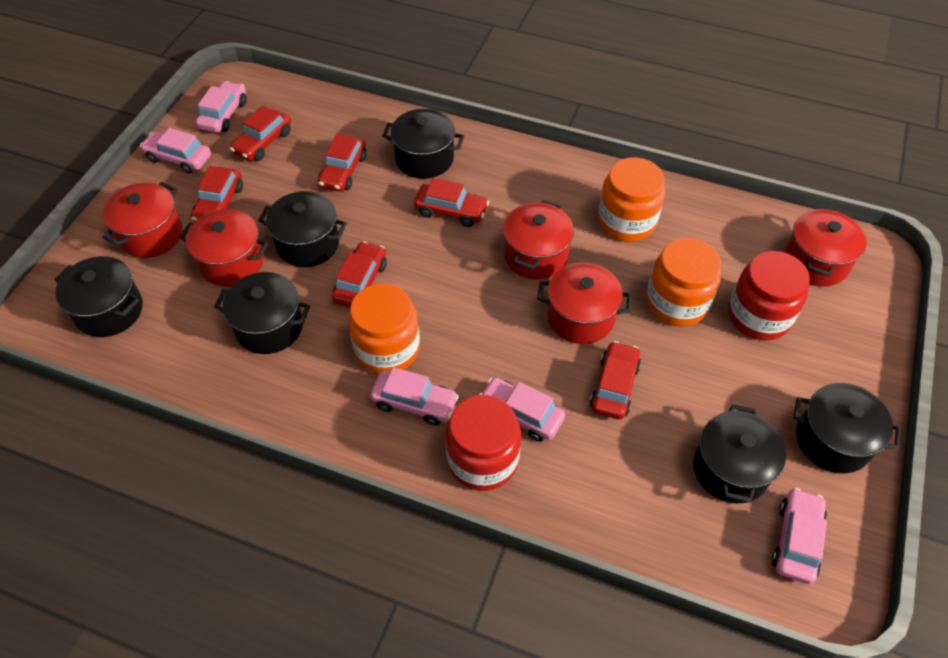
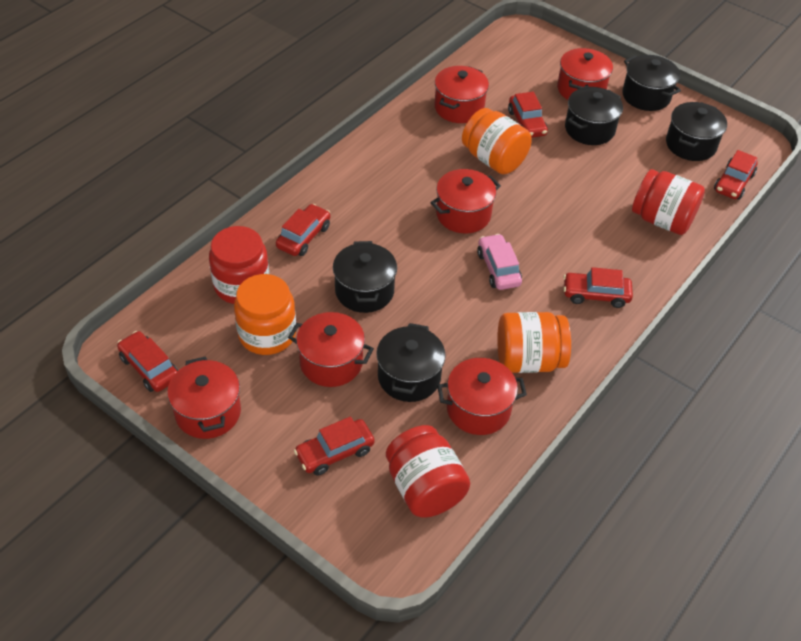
black pot: [55,256,143,337] [214,272,310,354] [258,191,347,267] [382,109,464,179] [693,405,786,503] [793,383,901,473] = 6 -> [333,241,397,313] [376,323,446,402] [565,87,623,145] [622,55,681,111] [666,102,727,161] = 5
pink car: [140,128,211,174] [195,81,247,133] [370,367,459,426] [479,377,565,442] [772,488,827,584] = 5 -> [477,234,522,290] = 1
red jar: [445,395,521,491] [728,251,810,341] = 2 -> [209,226,269,304] [386,425,470,518] [632,169,705,235] = 3
red pot: [103,182,182,258] [179,209,268,287] [503,200,574,280] [537,263,632,344] [784,207,867,287] = 5 -> [167,356,241,439] [288,312,374,387] [430,169,501,234] [434,66,489,123] [437,358,527,435] [557,48,613,100] = 6

